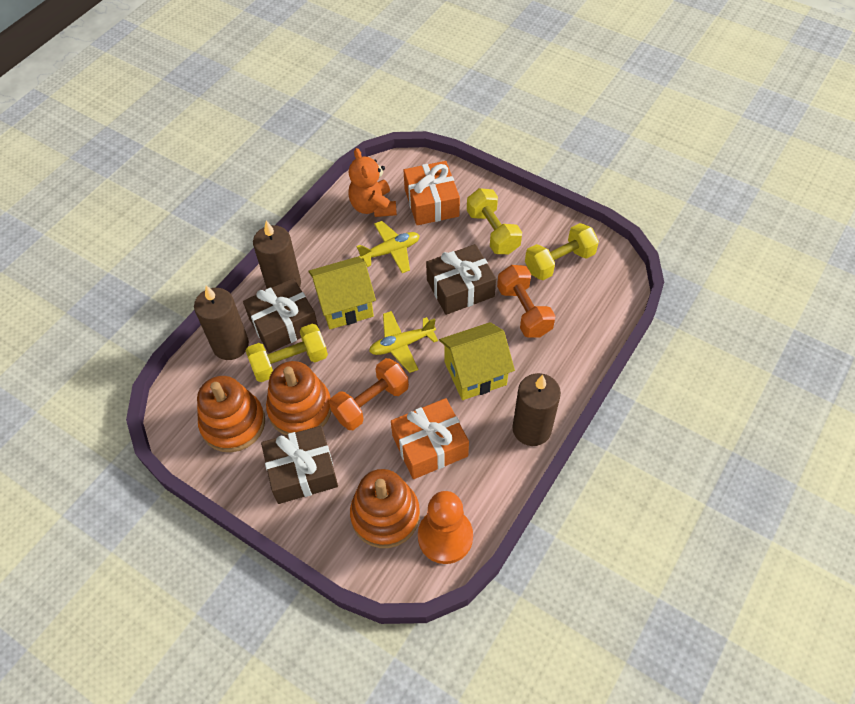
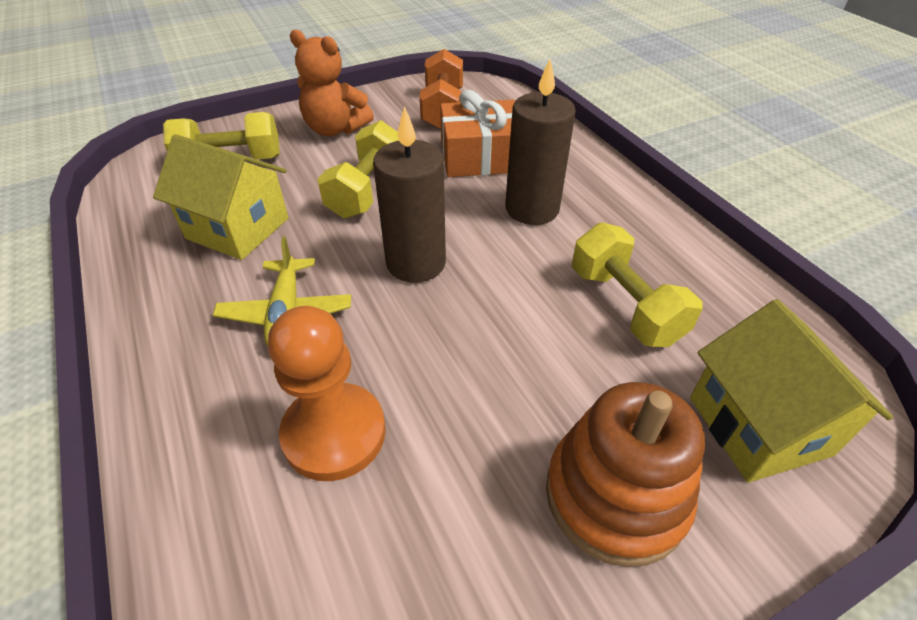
brown candle: [194,285,249,360] [253,221,301,289] [512,373,561,446] = 3 -> [373,106,446,283] [505,59,576,225] = 2
brown gift: [243,278,318,353] [261,426,338,504] [426,244,496,315] = 3 -> none = 0
orange dumbbell: [329,358,409,430] [497,265,556,338] = 2 -> [419,49,463,130] = 1
orange gift: [391,398,469,479] [403,161,460,225] = 2 -> [440,90,515,177] = 1
orange stacking toy: [197,376,265,452] [266,361,331,435] [350,469,420,548] = 3 -> [546,382,705,567] = 1
yellow plane: [356,221,420,273] [369,311,438,373] = 2 -> [213,236,351,346] = 1

